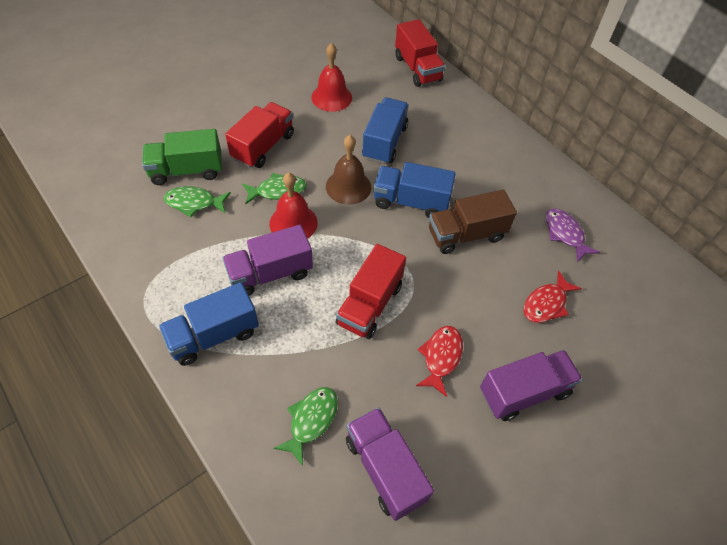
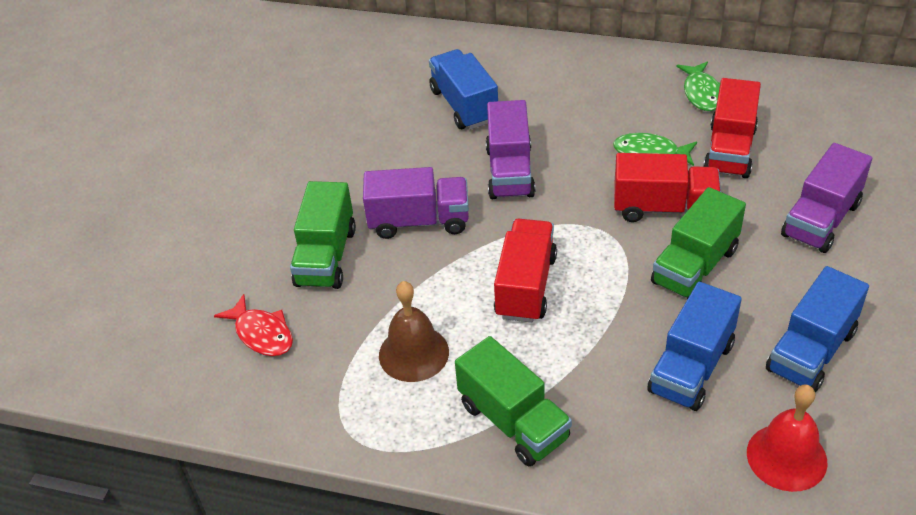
brown truck: [429,190,517,254] = 1 -> none = 0
green fish: [164,186,231,217] [242,173,306,204] [273,387,338,466] = 3 -> [613,133,697,166] [676,62,721,111] = 2
green truck: [142,129,222,185] = 1 -> [290,181,356,289] [455,336,572,467] [651,187,746,299] = 3
purple fish: [546,208,600,262] = 1 -> none = 0
red bell: [269,172,318,239] [311,43,352,112] = 2 -> [747,385,827,492] = 1
red fish: [416,326,463,397] [523,270,582,323] = 2 -> [214,294,293,356] = 1

